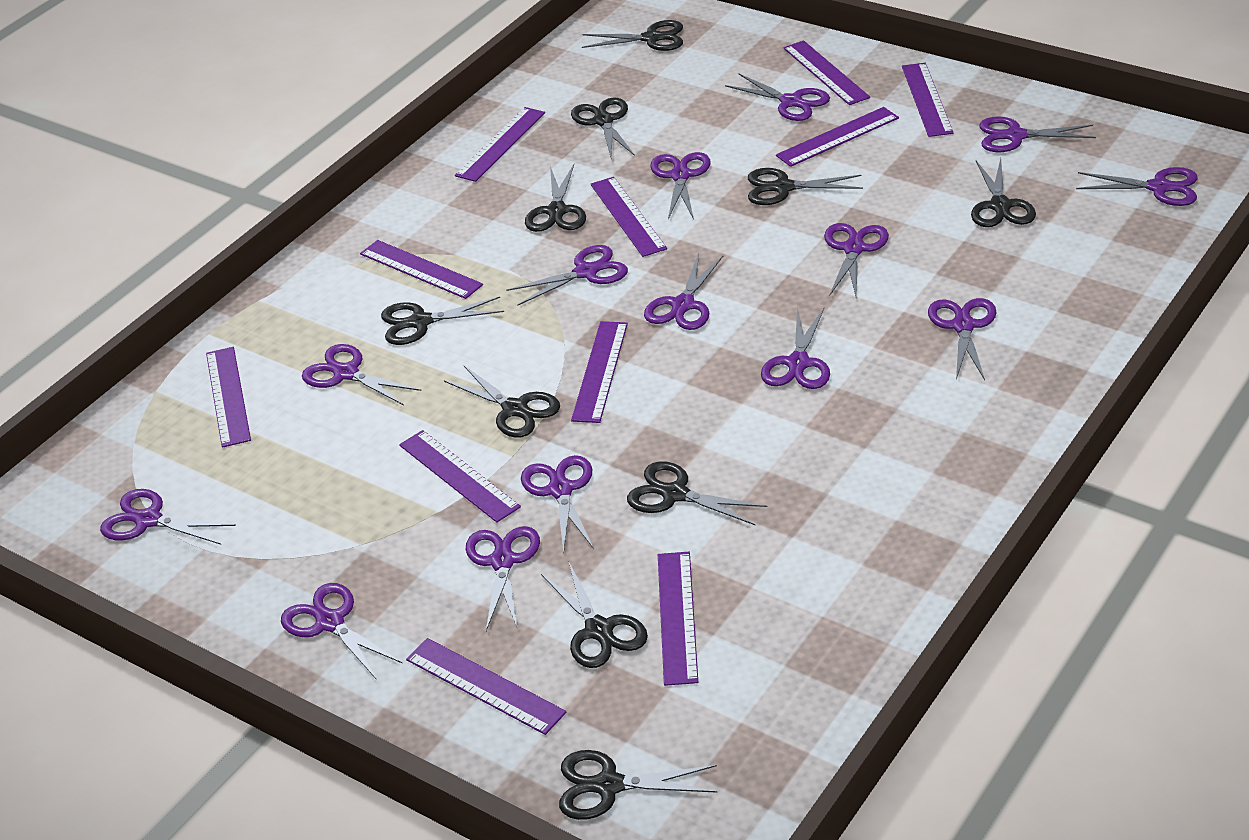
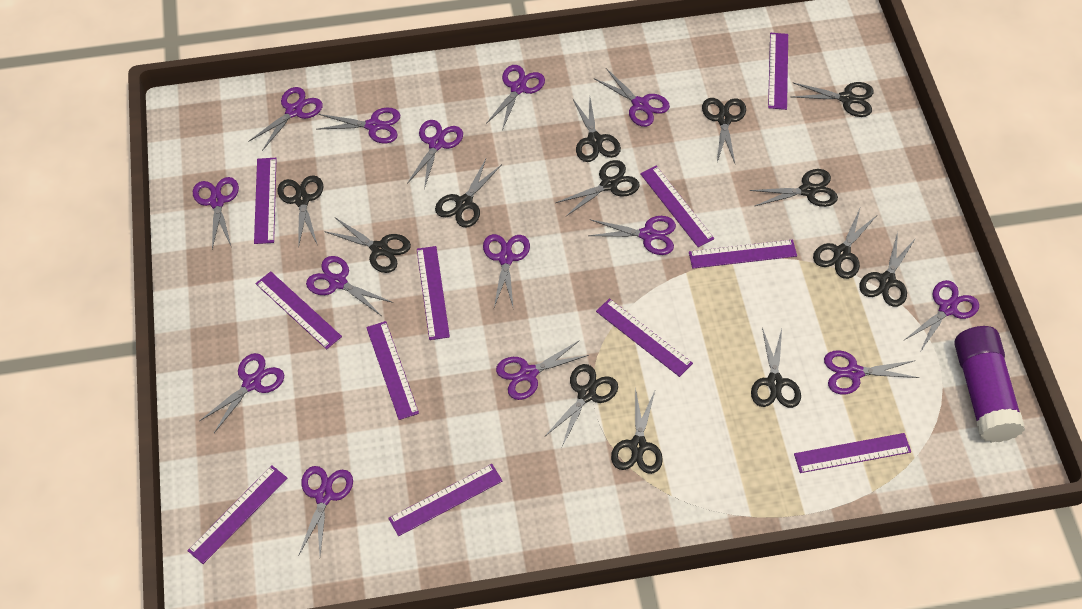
black scissors: [381,297,504,345] [444,366,560,438] [525,164,586,232] [541,561,648,668] [559,750,718,820] [571,98,635,159] [582,20,683,51] [627,461,767,525] [748,168,863,205] [971,158,1036,227] = 10 -> [277,175,323,248] [324,218,411,273] [435,159,501,227] [544,364,618,446] [556,160,640,216] [572,98,621,162] [611,388,663,474] [702,98,746,163] [749,169,838,207] [751,328,801,408] [792,82,874,117] [813,209,877,279] [859,232,916,307] = 13
purple glue stick: none = 0 -> [954,326,1025,443] = 1

